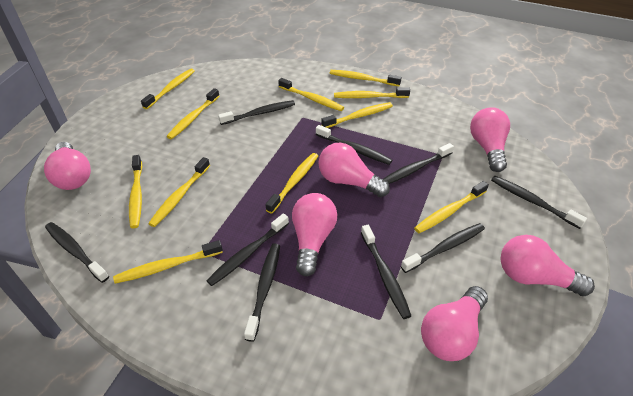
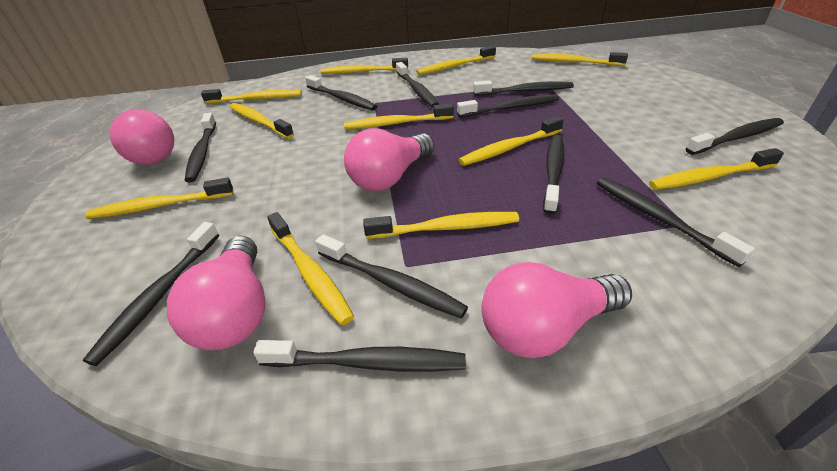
black toothbrush: [45,222,109,283] [206,213,289,286] [218,100,295,125] [244,244,280,342] [316,125,392,165] [361,225,411,319] [383,143,454,184] [401,223,485,273] [491,176,587,229] = 9 -> [83,222,219,366] [184,113,216,183] [253,340,466,372] [305,75,377,111] [315,234,468,318] [396,62,439,107] [457,94,559,117] [473,81,574,96] [543,135,564,215] [597,178,755,267] [686,118,784,155] = 11
pink light bulb: [44,142,91,190] [292,193,337,276] [319,143,390,197] [421,286,488,361] [470,107,510,172] [501,235,595,296] = 6 -> [110,109,174,165] [167,236,266,350] [344,128,435,191] [481,262,632,358] = 4

